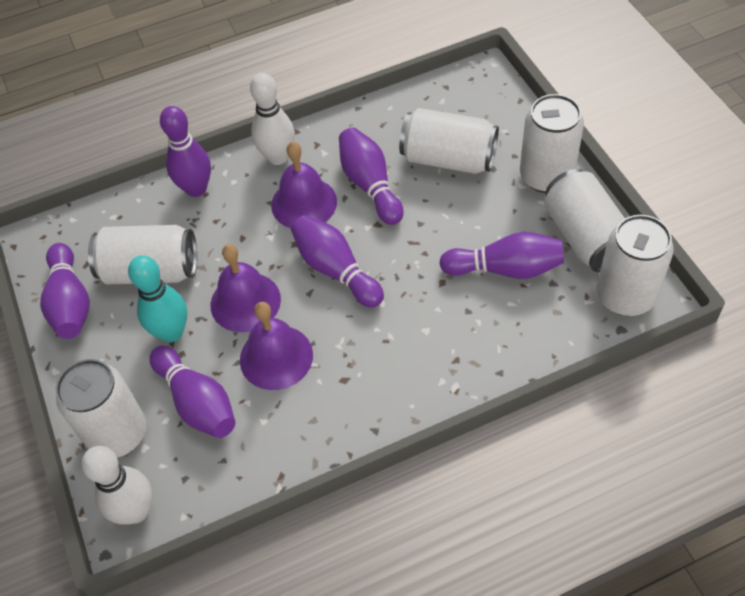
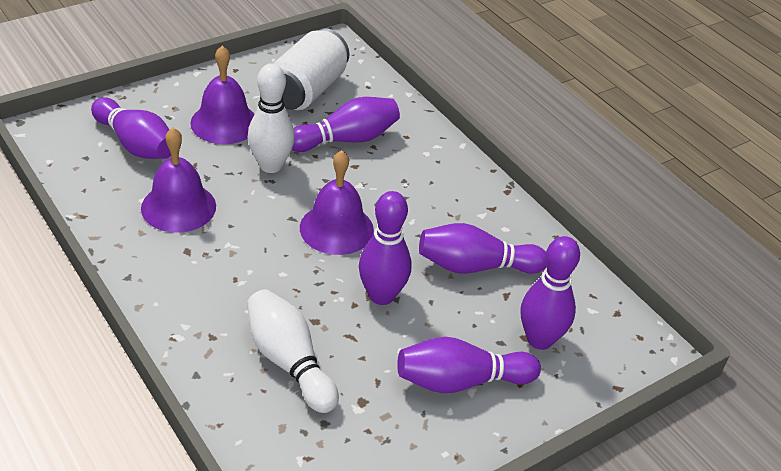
turquoise bowling pin: [128,255,187,342] = 1 -> none = 0
white can: [55,359,146,457] [88,225,197,284] [399,108,499,174] [520,94,584,193] [544,169,625,272] [597,215,674,316] = 6 -> [273,28,350,110] = 1

